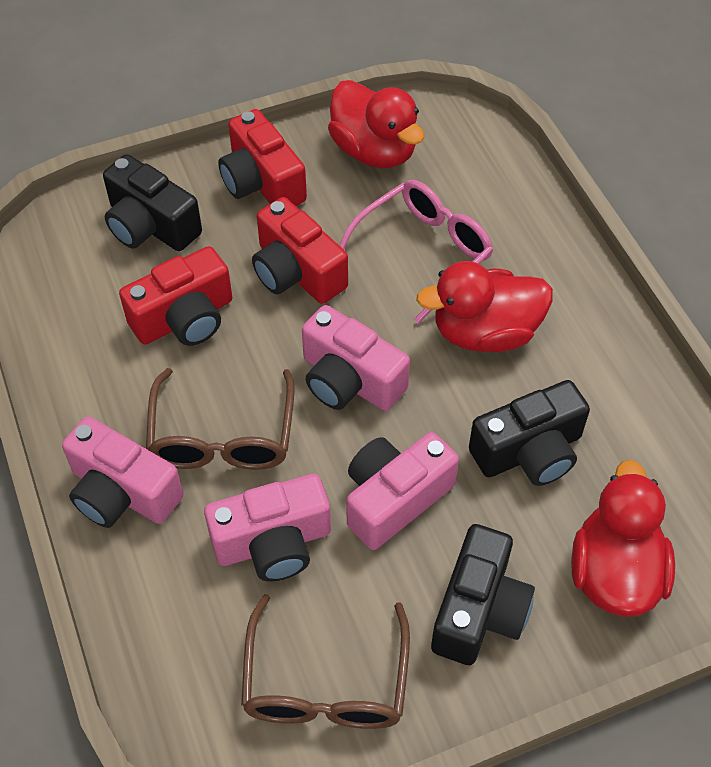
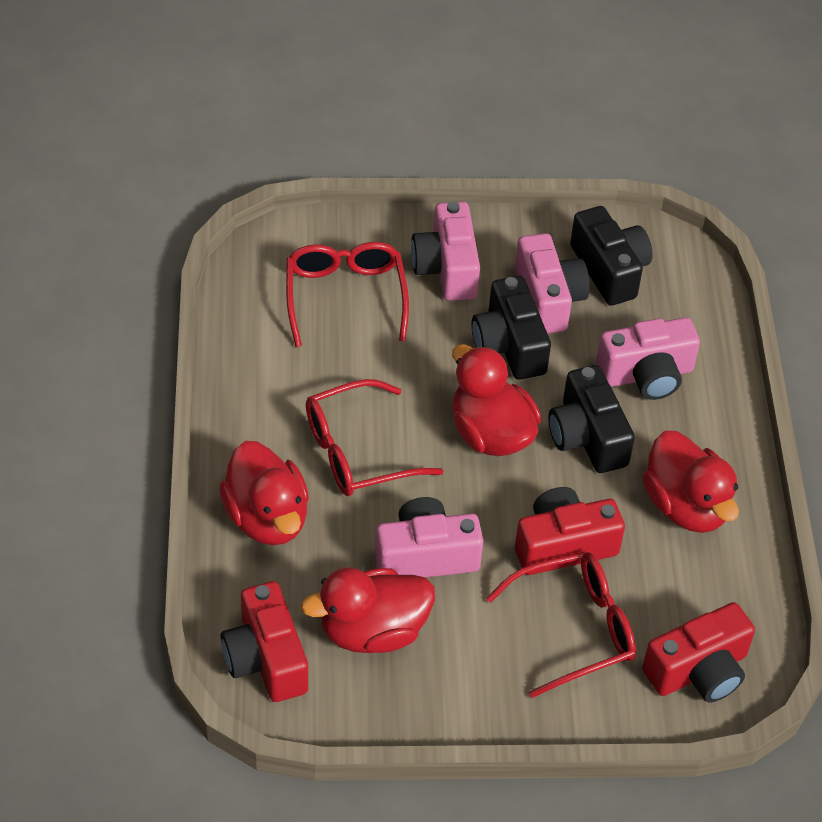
brown glasses: [146,368,295,470] [241,594,410,729] = 2 -> none = 0
pink glasses: [339,180,493,324] = 1 -> none = 0
red duck: [328,80,424,168] [416,261,553,352] [571,460,675,617] = 3 -> [219,441,309,545] [301,567,435,653] [452,344,541,456] [642,431,739,533] = 4
red glasses: none = 0 -> [286,242,409,347] [306,379,443,496] [486,551,636,698] = 3

